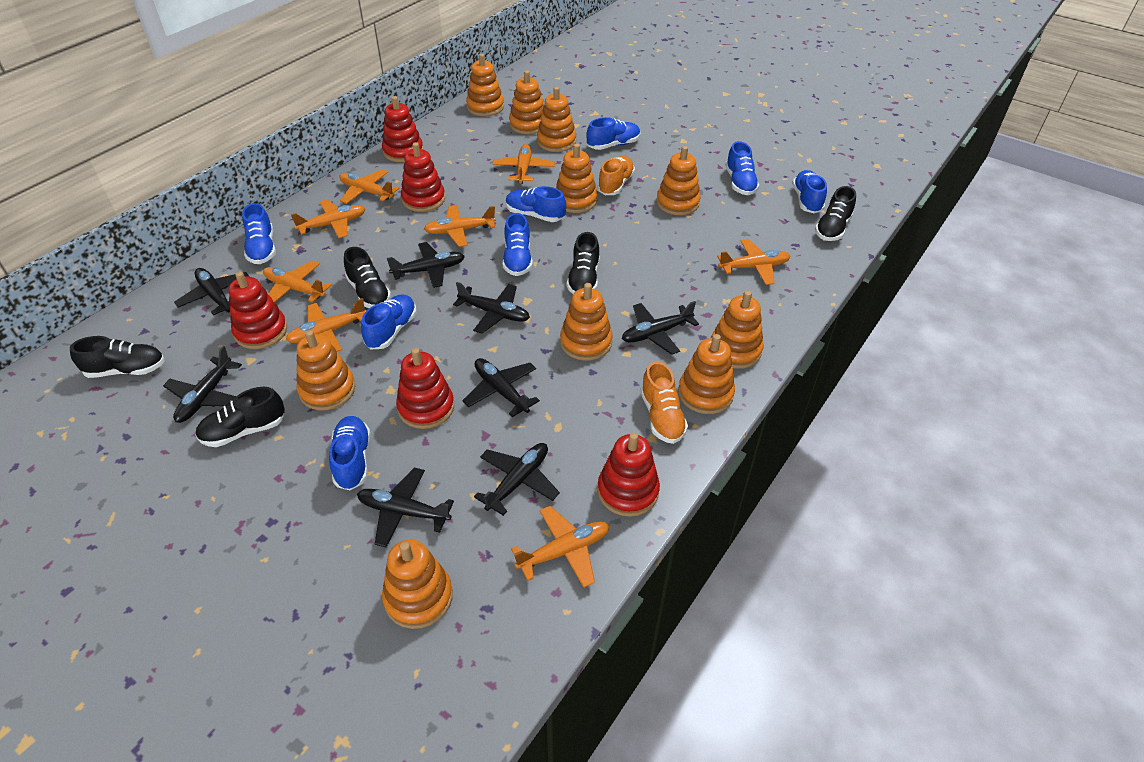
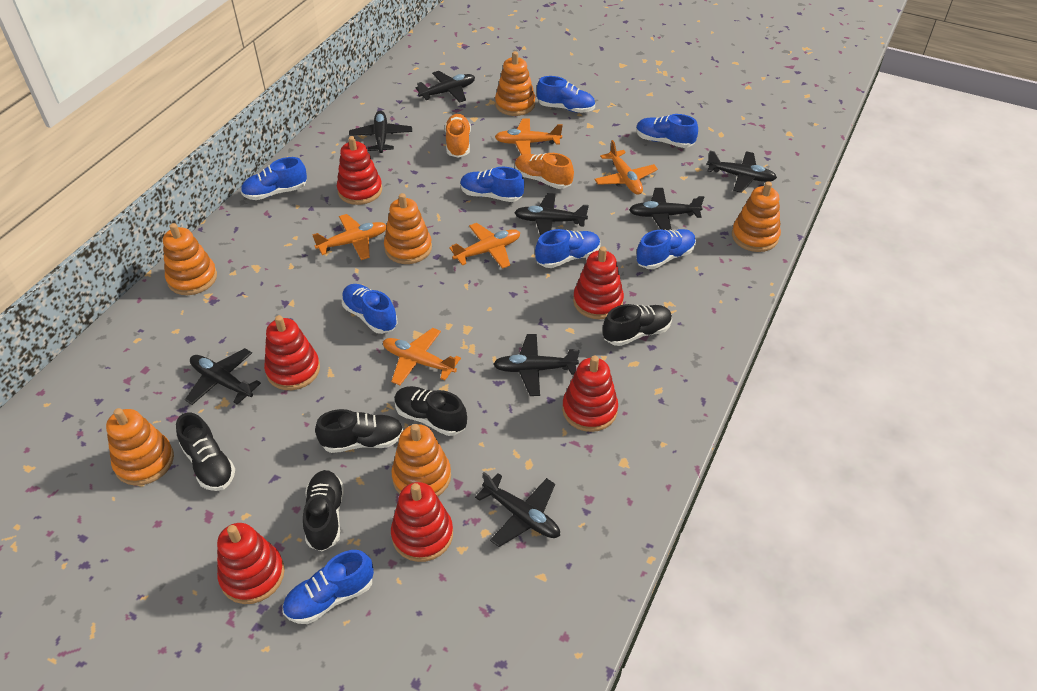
orange plane: [263,260,332,303] [286,298,366,352] [291,199,366,238] [339,169,399,204] [424,205,496,247] [493,144,555,184] [511,506,609,588] [717,239,791,285] = 8 -> [312,214,387,260] [383,328,461,385] [449,223,520,269] [495,119,563,155] [594,140,658,195] = 5
orange stacking toy: [297,330,355,411] [382,540,453,629] [466,54,504,116] [509,70,544,134] [537,87,576,152] [556,144,598,213] [560,283,613,361] [656,146,701,215] [678,334,735,414] [711,291,764,369] = 10 -> [106,408,174,486] [163,223,217,295] [384,193,432,264] [392,424,451,497] [495,51,535,116] [732,181,781,252] = 6
red stacking toy: [228,272,287,349] [382,96,423,162] [396,348,454,429] [401,142,445,212] [597,432,660,517] = 5 -> [217,523,285,604] [264,315,320,390] [337,136,382,205] [391,482,453,562] [562,356,618,432] [573,246,624,319] = 6

